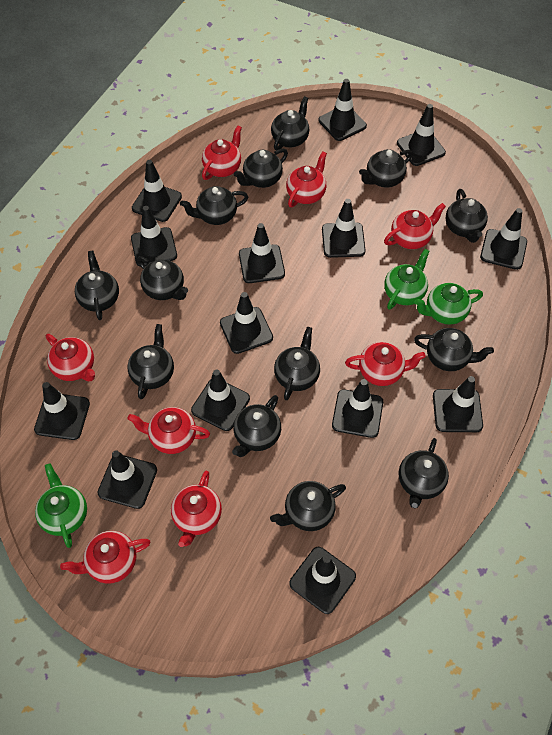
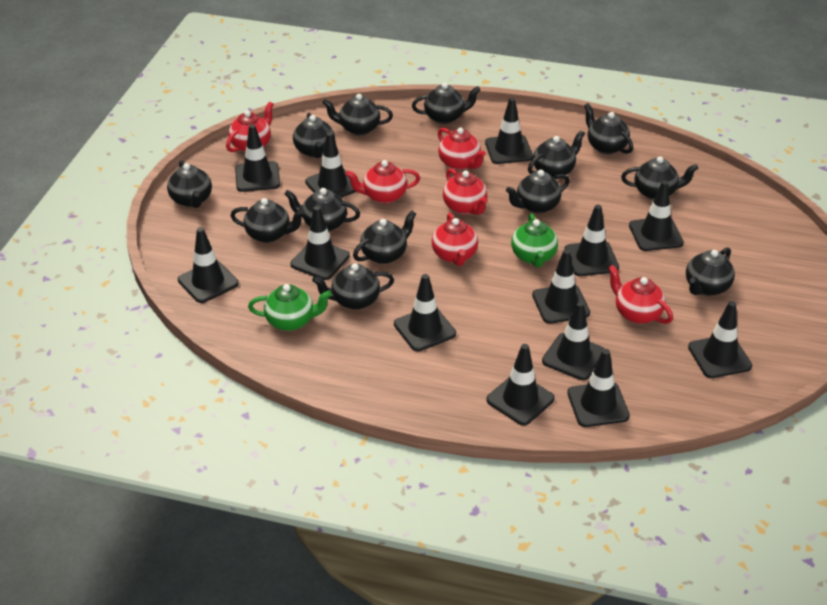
black traffic cone: [34,382,90,440] [97,450,157,509] [131,206,177,267] [132,160,182,222] [191,369,250,431] [220,292,273,354] [239,223,285,283] [289,547,356,614] [319,79,367,141] [322,199,366,258] [332,379,383,438] [397,104,446,166] [433,376,483,432] [480,208,527,270] = 14 -> [178,227,239,303] [235,124,280,192] [290,206,350,280] [305,132,356,198] [394,274,456,351] [485,98,533,164] [486,344,555,425] [532,249,590,324] [542,301,604,380] [564,205,619,276] [567,349,630,427] [629,181,684,251] [688,301,752,378] = 13
green teapot: [35,463,87,548] [384,249,429,309] [414,283,483,325] = 3 -> [248,284,332,331] [511,213,558,267] = 2
red teapot: [46,334,95,381] [60,531,150,584] [127,407,210,454] [171,471,222,547] [202,125,242,180] [286,151,327,207] [345,342,426,386] [384,203,446,249] = 8 -> [226,102,274,152] [346,160,420,204] [432,212,478,266] [438,127,486,170] [443,168,488,215] [608,265,673,324] = 6

